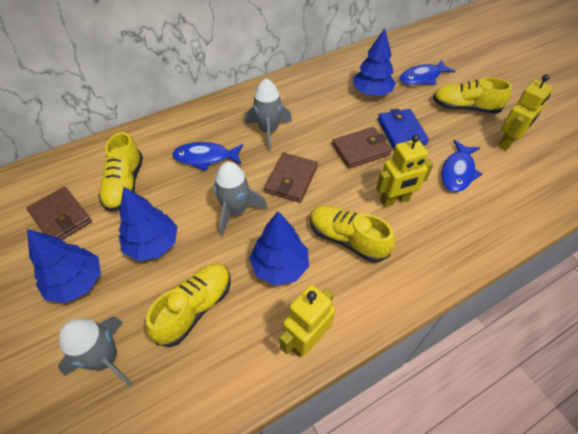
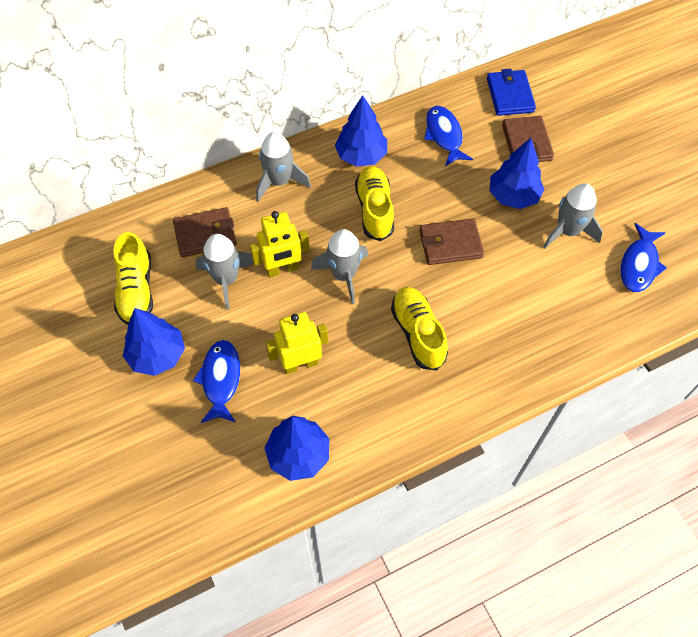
grey rocket: [58,317,133,387] [214,161,268,236] [245,79,292,151] = 3 -> [195,234,254,310] [256,132,311,202] [311,229,368,304] [543,183,603,249] = 4
yellow robot: [280,285,336,357] [376,135,433,207] [498,74,553,150] = 3 -> [250,211,309,277] [266,312,328,374] = 2
yellow shoe: [98,132,143,212] [146,264,231,347] [310,206,395,262] [433,77,512,114] = 4 -> [113,232,153,325] [355,166,394,241] [391,287,448,370] = 3

